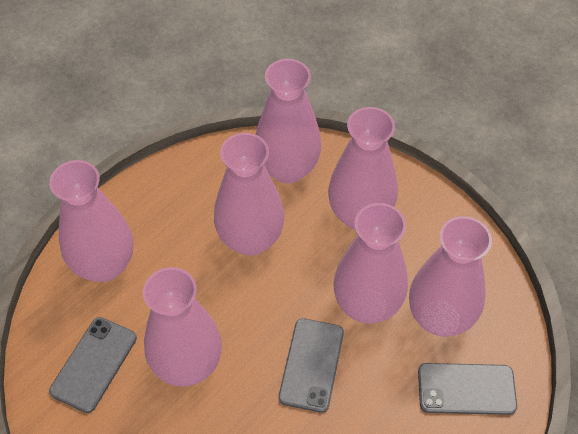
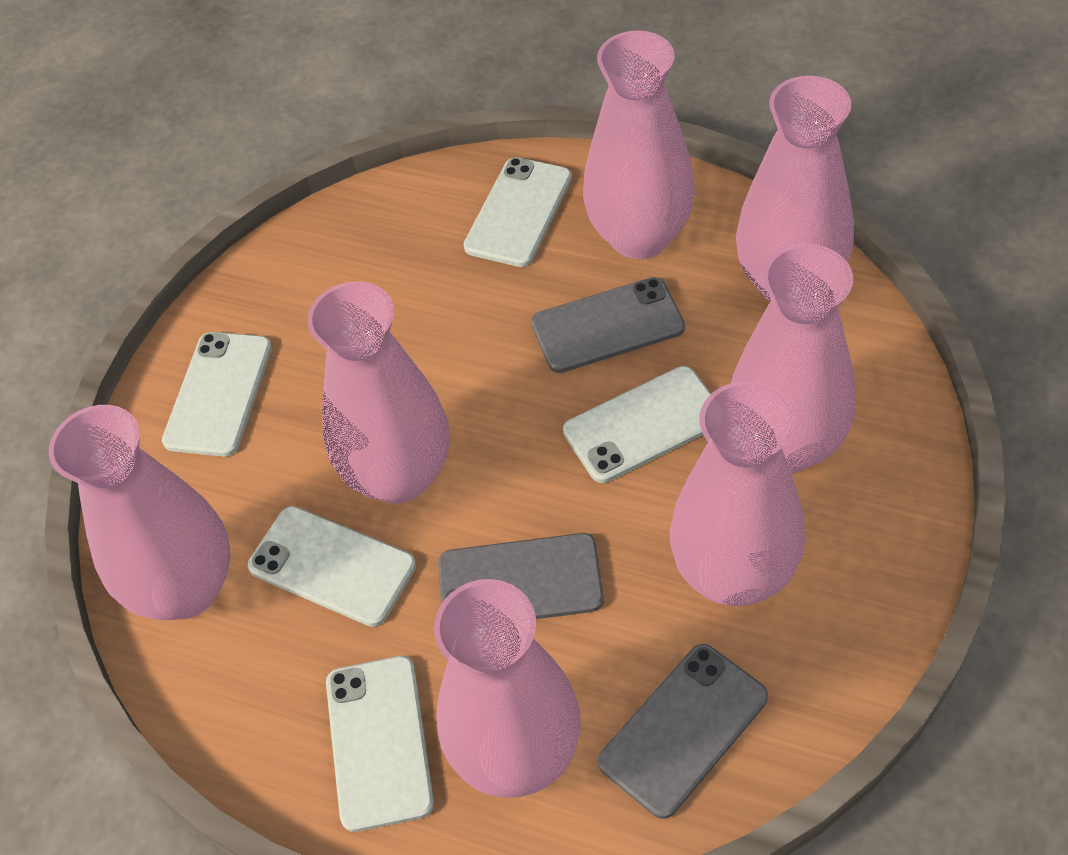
white phone: none = 0 -> [162,332,272,457] [248,506,416,627] [326,656,434,832] [463,157,572,267] [563,366,711,483] = 5

